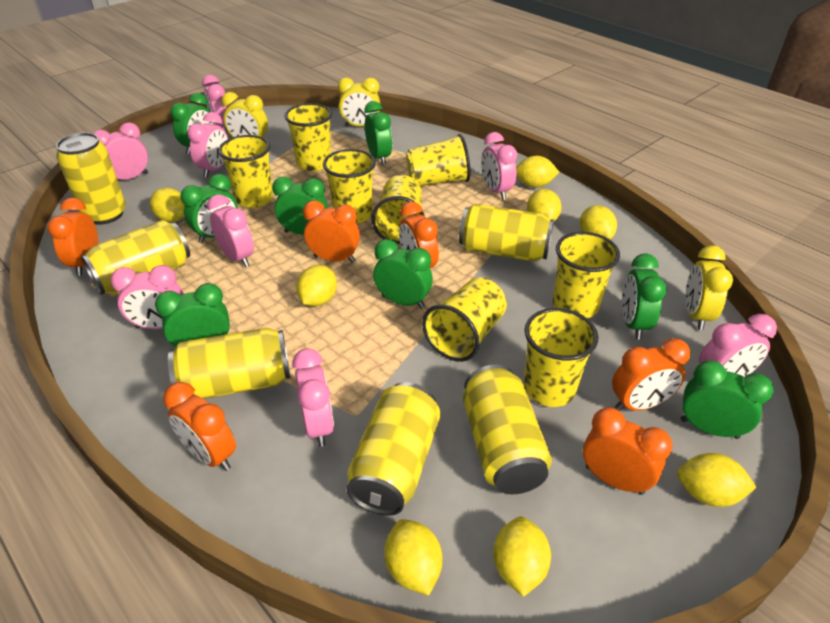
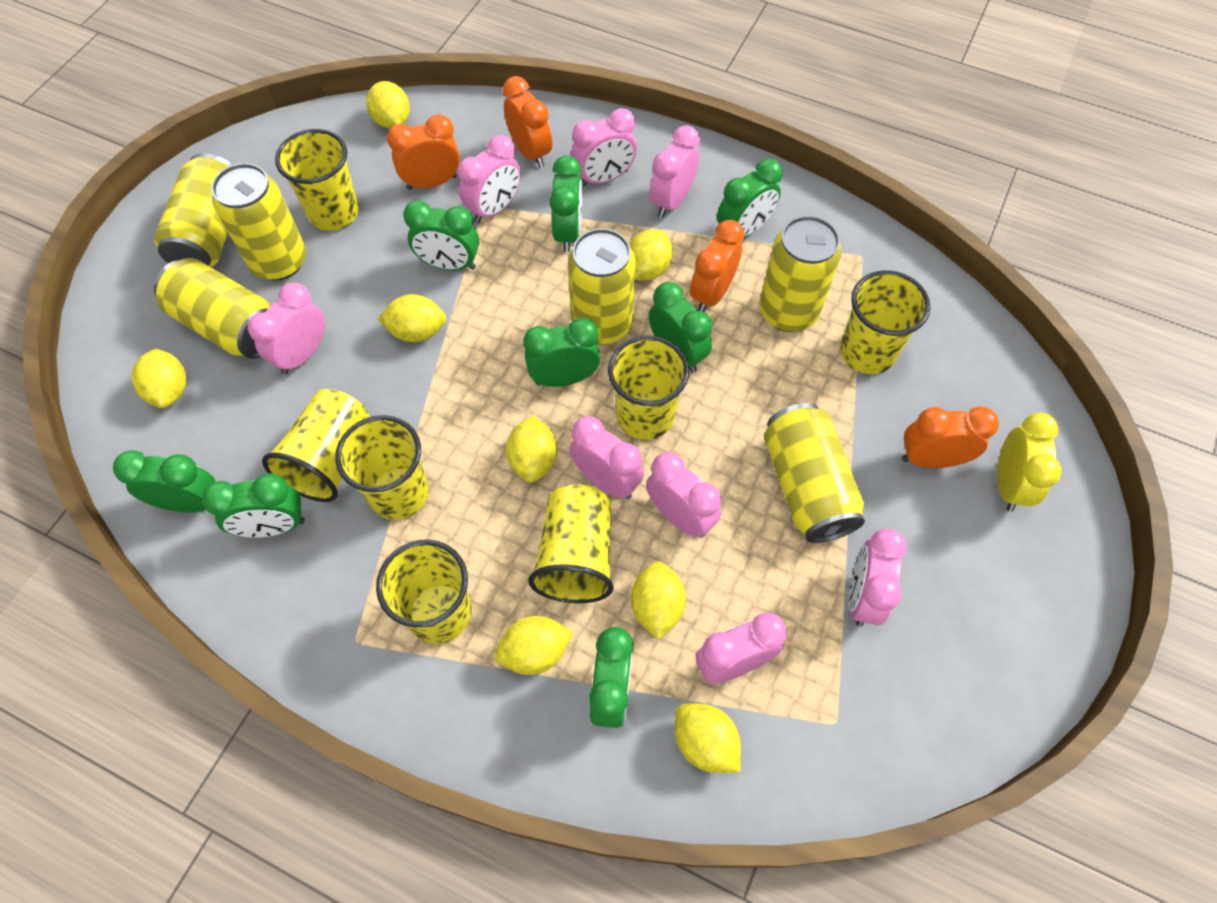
orange clock: [47,198,98,276] [163,382,236,471] [303,200,360,263] [399,202,439,268] [583,407,673,495] [612,338,691,411] = 6 -> [387,114,460,190] [503,76,552,168] [690,220,744,312] [902,406,999,468] = 4
yellow clock: [222,92,268,137] [338,78,380,127] [686,245,733,330] = 3 -> [997,413,1062,512] = 1
yellow cup: [218,135,273,208] [285,103,332,171] [323,149,376,224] [371,175,424,244] [406,134,470,186] [422,277,507,362] [523,308,598,407] [553,232,620,318] = 8 -> [262,389,370,502] [275,129,359,231] [335,415,429,520] [376,539,472,644] [528,484,613,603] [608,335,689,440] [840,270,931,374] = 7

